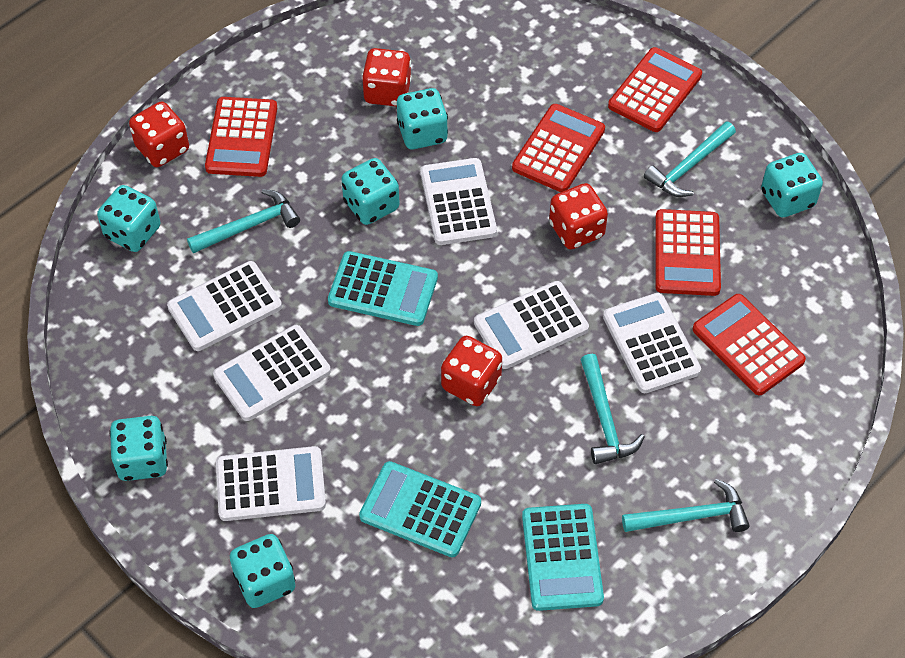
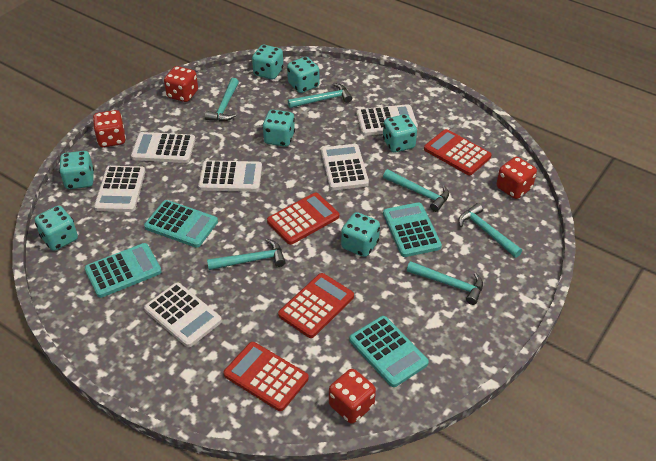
red calculator: [205,97,277,177] [512,104,605,192] [608,47,702,132] [655,209,721,296] [693,294,806,395] = 5 -> [223,342,309,411] [267,193,339,245] [278,273,354,338] [424,129,492,175] = 4
turquoise calculator: [328,251,438,326] [359,461,481,557] [522,504,604,611] = 3 -> [85,243,162,298] [144,200,218,248] [349,316,429,387] [383,202,442,257] = 4
turquoise dice: [97,185,161,252] [109,416,168,481] [230,534,295,608] [341,158,400,225] [397,88,448,149] [761,153,823,217] = 6 -> [35,206,78,251] [59,151,94,189] [252,45,283,80] [262,110,295,147] [287,57,319,93] [341,212,380,257] [383,114,417,153] = 7
turquoise hammer: [187,189,300,253] [580,354,645,464] [622,479,750,532] [644,122,736,197] = 4 -> [205,78,239,121] [207,239,286,270] [288,83,352,108] [383,169,449,212] [407,261,483,305] [459,203,522,258] = 6

